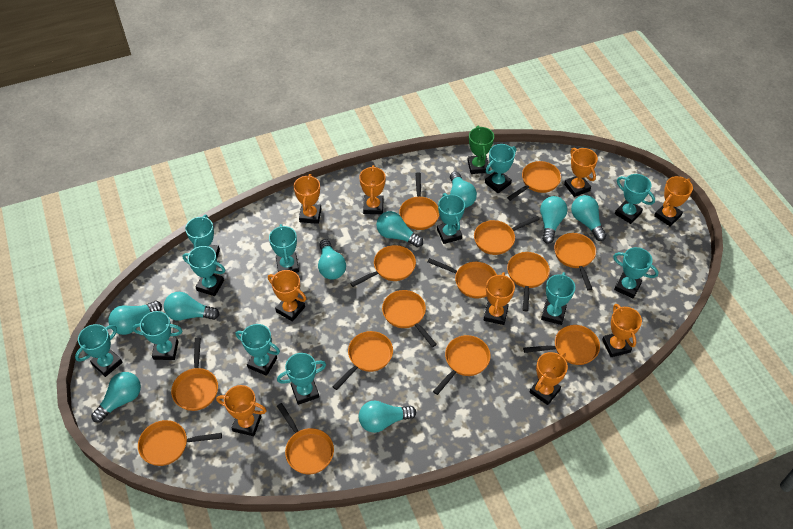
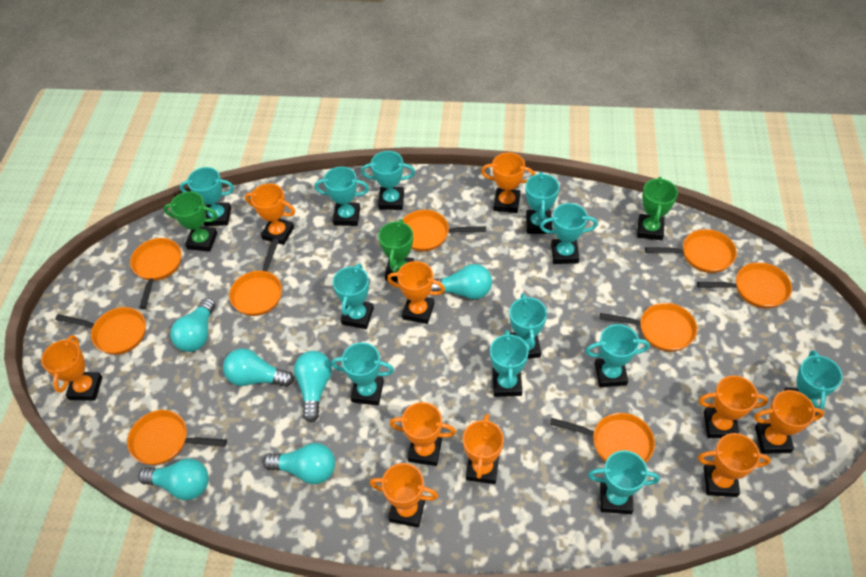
green trophy: [467,126,494,174] = 1 -> [163,192,218,252] [378,219,414,282] [637,177,678,240] = 3
orange pan: [138,420,222,466] [171,337,218,411] [277,403,334,474] [333,331,393,390] [350,245,416,287] [382,290,437,347] [399,172,439,230] [428,258,497,298] [433,335,491,395] [474,216,540,255] [507,161,561,201] [507,252,550,311] [523,325,600,365] [554,233,596,291] = 14 -> [55,307,146,355] [127,410,227,465] [130,238,181,309] [229,239,282,316] [403,210,486,252] [550,413,655,463] [600,303,697,352] [645,229,737,273] [697,262,792,309] = 9
orange trophy: [216,385,267,436] [268,270,307,322] [294,174,322,224] [359,165,386,214] [484,272,515,325] [530,352,568,405] [564,148,598,197] [602,304,642,357] [654,176,693,227] = 9 -> [41,335,103,401] [245,183,295,245] [370,463,438,528] [387,261,445,324] [390,402,456,466] [463,414,504,484] [481,153,535,213] [698,433,771,497] [699,375,768,438] [754,390,824,454] = 10
turquoise light bulb: [91,372,141,423] [108,301,162,335] [164,292,219,321] [318,239,346,280] [359,401,416,433] [376,211,423,247] [450,171,477,208] [540,196,567,244] [571,195,607,241] = 9 -> [138,458,209,500] [170,298,216,352] [223,348,294,387] [263,443,335,484] [294,351,332,422] [431,264,492,299] = 6

